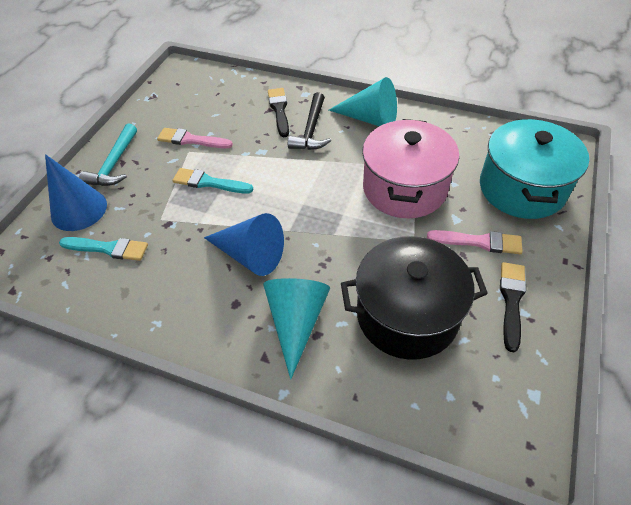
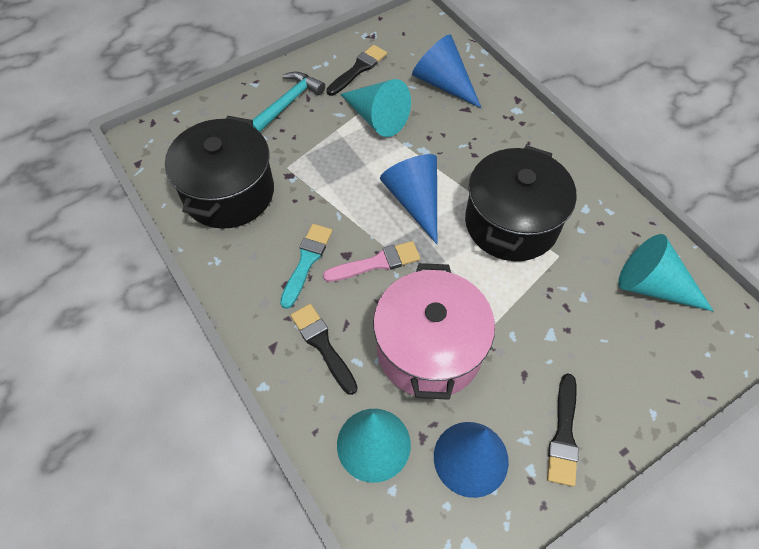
black brush: [268,88,289,137] [500,262,526,352] = 2 -> [290,304,358,395] [326,45,387,96] [547,373,579,487] = 3
black hammer: [288,92,331,150] = 1 -> none = 0
black pot: [341,236,488,360] = 1 -> [165,116,274,229] [465,145,577,261] = 2
blue cone: [45,154,107,231] [204,213,284,276] = 2 -> [380,154,437,244] [412,34,481,108] [434,422,509,498] = 3
pink brush: [157,128,233,149] [427,230,523,254] = 2 -> [323,241,420,282] = 1
turquoise brush: [59,237,148,261] [172,168,253,194] = 2 -> [280,224,332,309] = 1
turquoise cone: [263,278,330,379] [329,77,397,126] = 2 -> [337,409,411,483] [340,79,411,137] [618,234,713,311] = 3
turquoise pot: [480,119,589,219] = 1 -> none = 0

